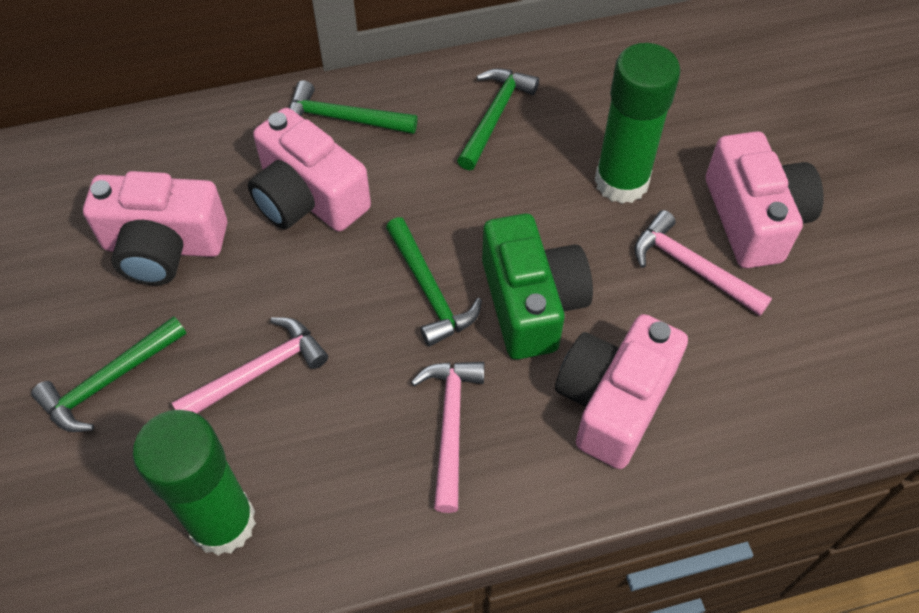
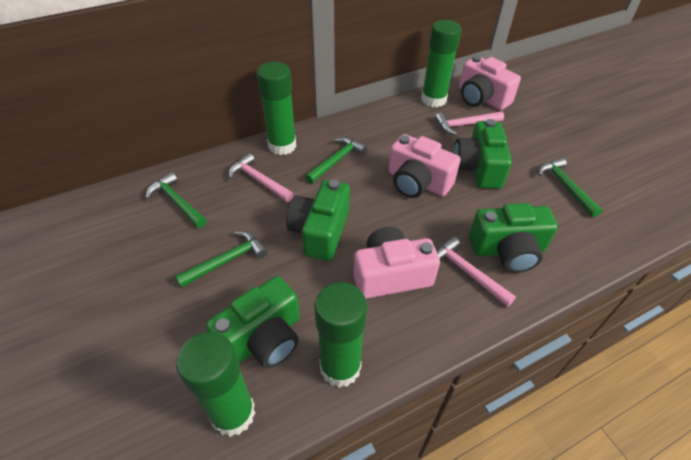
green camera: [482,214,593,360] = 1 -> [206,276,300,368] [286,180,350,261] [453,119,512,189] [469,203,558,273] = 4
green glue stick: [132,410,256,555] [595,43,680,204] = 2 -> [176,332,255,437] [257,62,296,155] [314,282,367,388] [421,20,462,107] = 4
pink camera: [83,171,227,285] [248,108,371,232] [555,314,688,469] [706,131,824,268] = 4 -> [354,227,440,299] [388,134,461,198] [459,55,521,110] = 3

